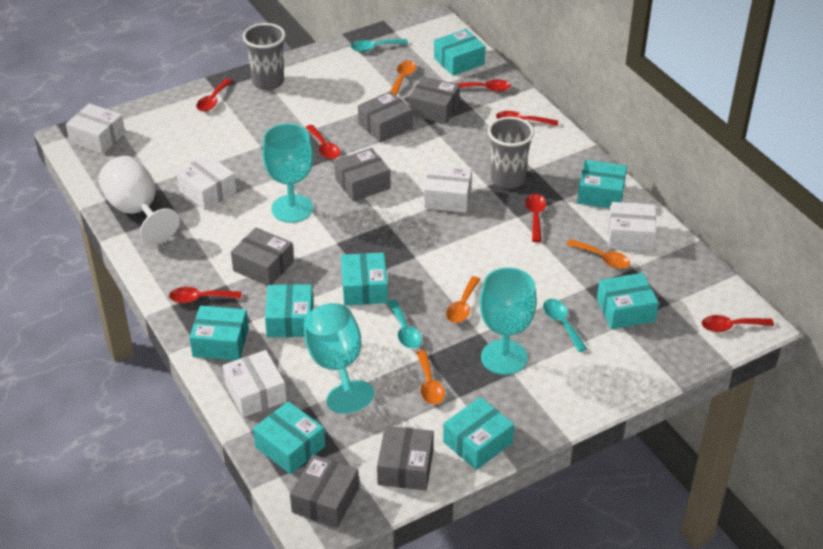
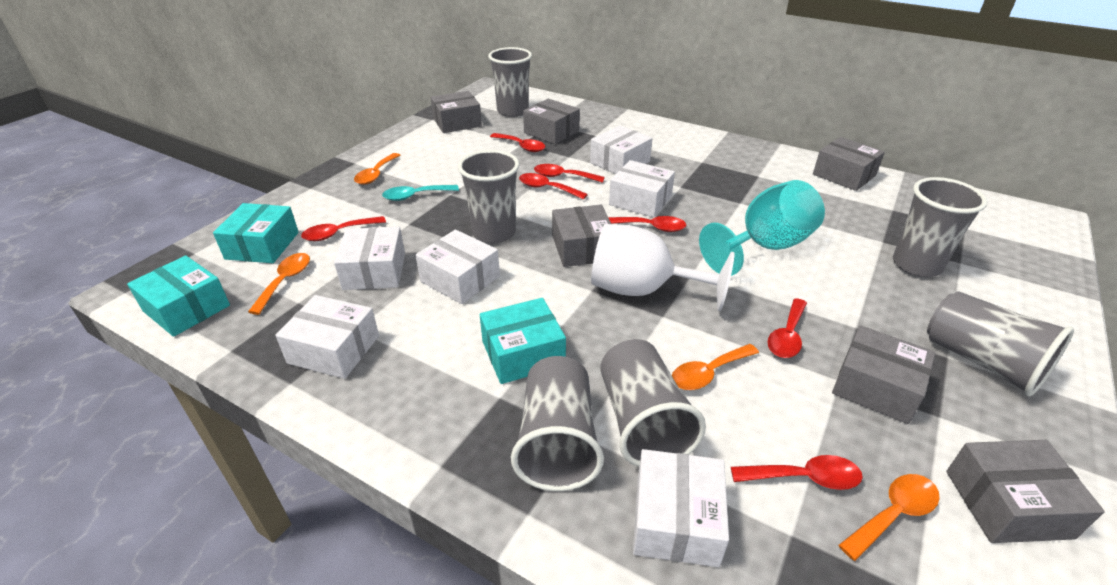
grey cup: [243,23,286,90] [488,117,534,189] = 2 -> [458,150,520,244] [488,47,532,117] [511,356,604,491] [600,339,706,467] [893,177,988,277] [927,291,1074,397] = 6
turquoise box: [189,306,249,361] [253,401,325,474] [265,284,314,337] [341,252,388,306] [434,29,485,76] [443,397,514,470] [577,160,627,208] [597,273,659,329] = 8 -> [127,255,230,337] [213,203,299,263] [480,298,566,384] = 3
turquoise goblet: [262,123,313,223] [304,303,374,414] [479,268,537,375] = 3 -> [699,180,825,276] = 1
turquoise spoon: [351,39,408,52] [387,300,422,349] [543,299,587,352] = 3 -> [382,185,459,201] = 1
white box: [66,103,125,154] [176,154,236,210] [223,350,287,417] [424,164,472,213] [608,202,656,251] = 5 -> [275,295,379,379] [334,227,405,290] [415,230,500,304] [590,125,653,174] [609,160,675,217] [633,449,729,567] = 6

